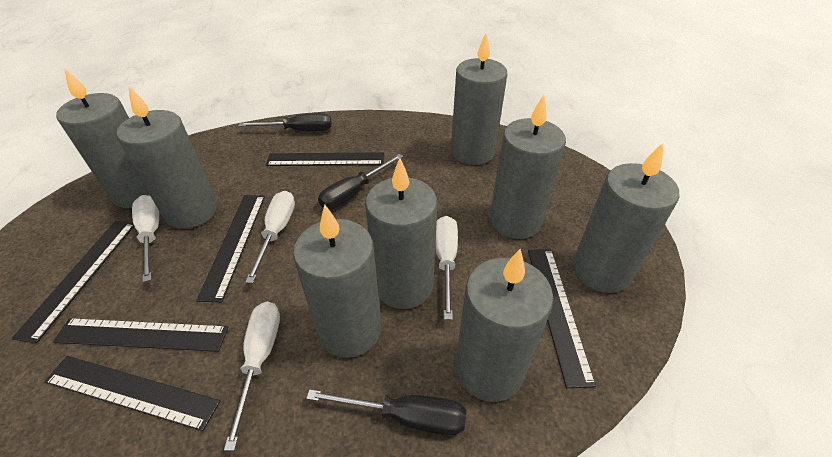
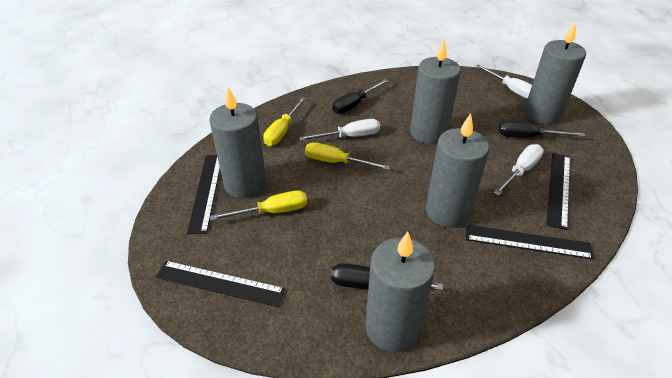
black ruler: [11,221,134,343] [44,356,220,431] [53,318,228,352] [196,195,265,303] [266,152,385,166] [528,249,596,388] = 6 -> [156,261,285,307] [187,155,220,234] [466,225,594,259] [547,153,570,230] = 4
grey candle: [56,68,150,208] [117,86,217,229] [293,204,382,358] [365,158,437,309] [451,34,507,165] [455,249,553,402] [490,95,566,239] [573,143,679,293] = 8 -> [209,87,266,198] [366,232,435,352] [410,39,461,144] [426,113,489,228] [524,22,586,124] = 5
white screwdriver: [132,195,159,282] [224,302,280,451] [245,191,295,283] [435,216,458,320] = 4 -> [299,119,380,141] [476,64,532,99] [494,144,544,196] = 3
yellow screwdriver: none = 0 -> [210,190,307,221] [263,97,305,146] [305,142,390,170] = 3

